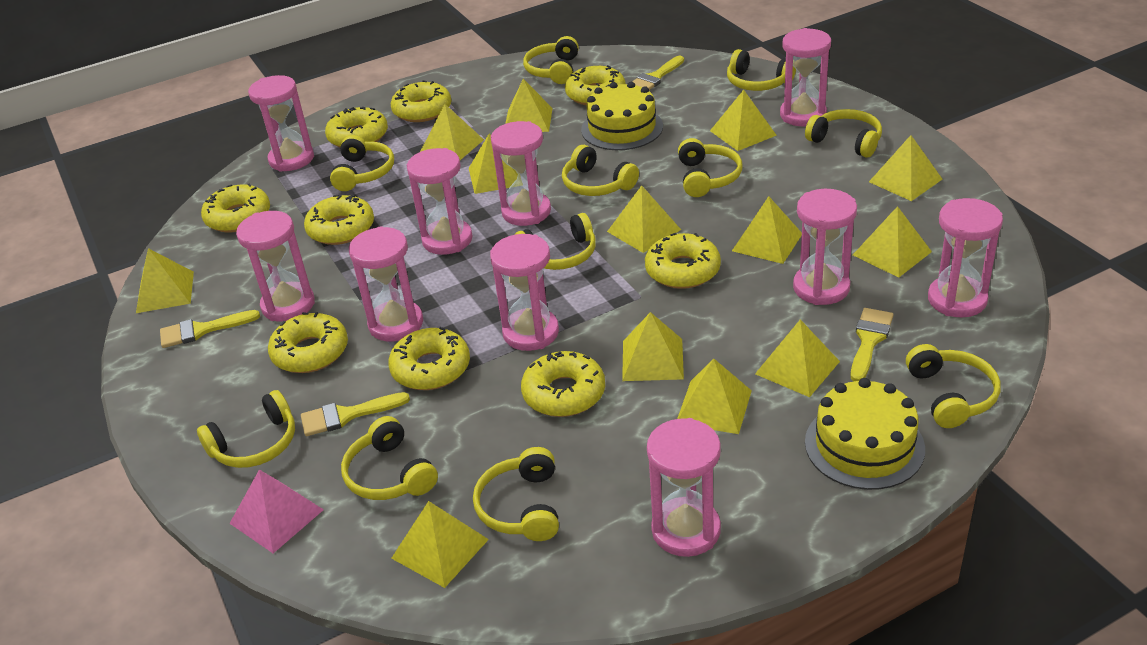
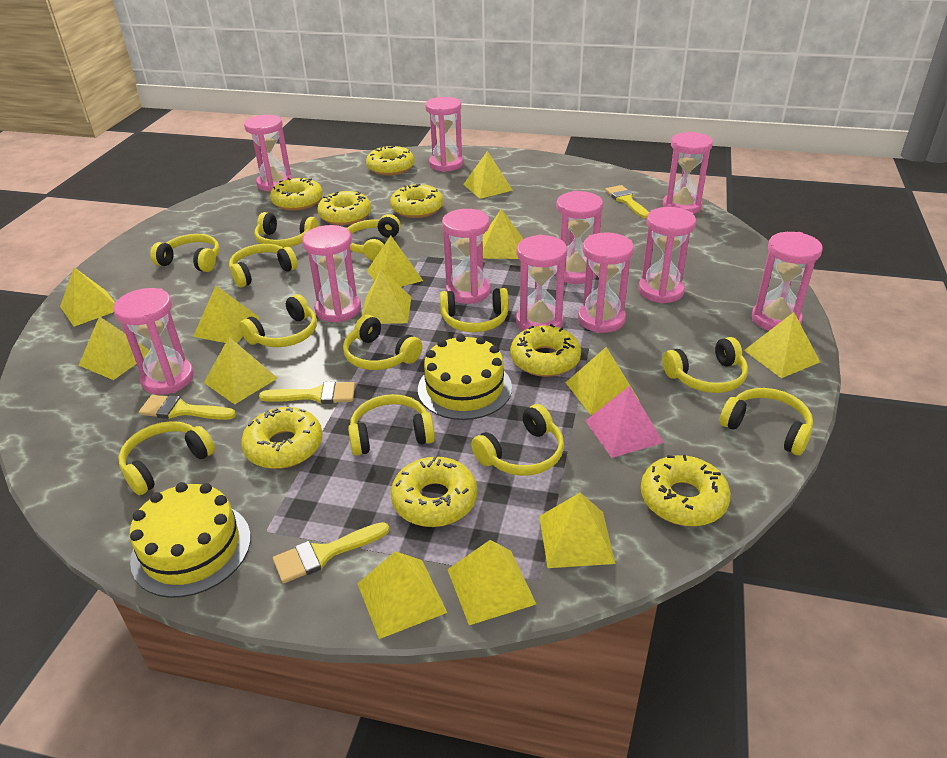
pink hourglass: [236,211,315,322] [248,75,314,172] [349,226,423,341] [407,148,473,255] [490,234,559,351] [491,121,551,226] [647,418,721,557] [780,28,831,126] [793,189,857,305] [928,198,1003,317] = 10 -> [113,288,194,395] [244,115,292,192] [302,225,361,323] [425,97,463,172] [442,209,490,304] [516,235,567,331] [555,191,603,284] [578,232,634,333] [638,207,696,304] [663,132,713,214] [752,232,823,331] = 11
yellow donut: [201,183,270,232] [268,312,348,373] [304,195,374,245] [325,107,388,147] [388,327,470,390] [391,80,451,122] [521,351,605,417] [565,65,626,105] [645,233,721,289] = 9 -> [241,407,323,469] [270,178,323,211] [317,191,371,225] [366,146,414,176] [390,184,443,218] [391,455,477,527] [510,324,581,377] [641,455,731,526] = 8
yellow headphones: [197,390,295,468] [330,135,394,191] [341,416,438,500] [473,447,559,541] [515,213,596,270] [523,36,579,84] [562,145,639,196] [678,138,742,197] [727,49,796,91] [805,109,882,158] [906,344,1000,428] = 11 -> [118,421,215,495] [150,234,220,272] [229,244,298,287] [239,294,317,347] [255,212,319,248] [343,315,422,370] [347,214,401,261] [348,394,435,456] [440,288,509,332] [471,404,564,476] [662,337,748,393] [720,388,813,455] = 12

